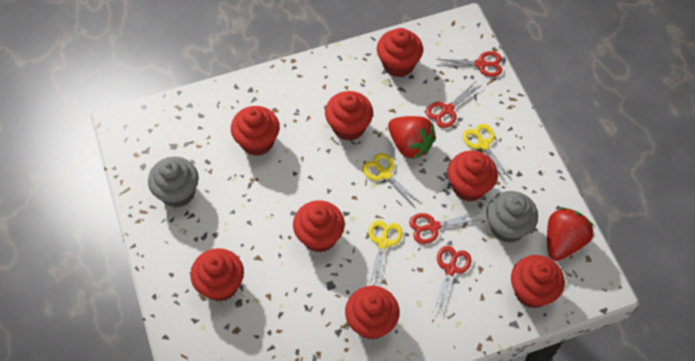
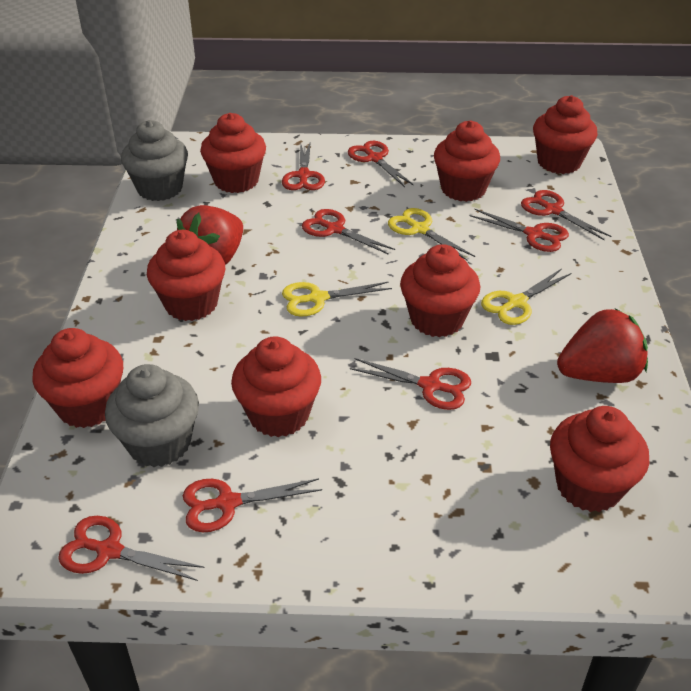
red scissors: [409,212,480,244] [426,81,482,128] [433,246,471,314] [437,51,502,77] = 4 -> [58,516,205,581] [183,478,322,532] [282,141,325,190] [302,209,395,255] [348,141,414,187] [350,358,471,410] [470,209,569,252] [521,190,611,240] = 8

